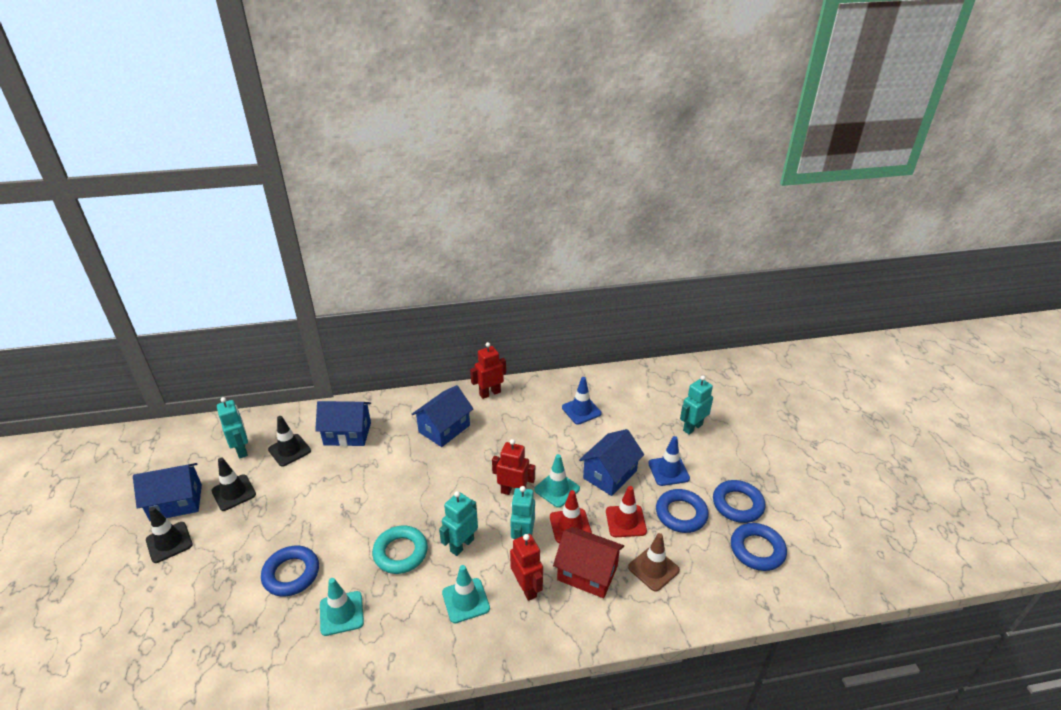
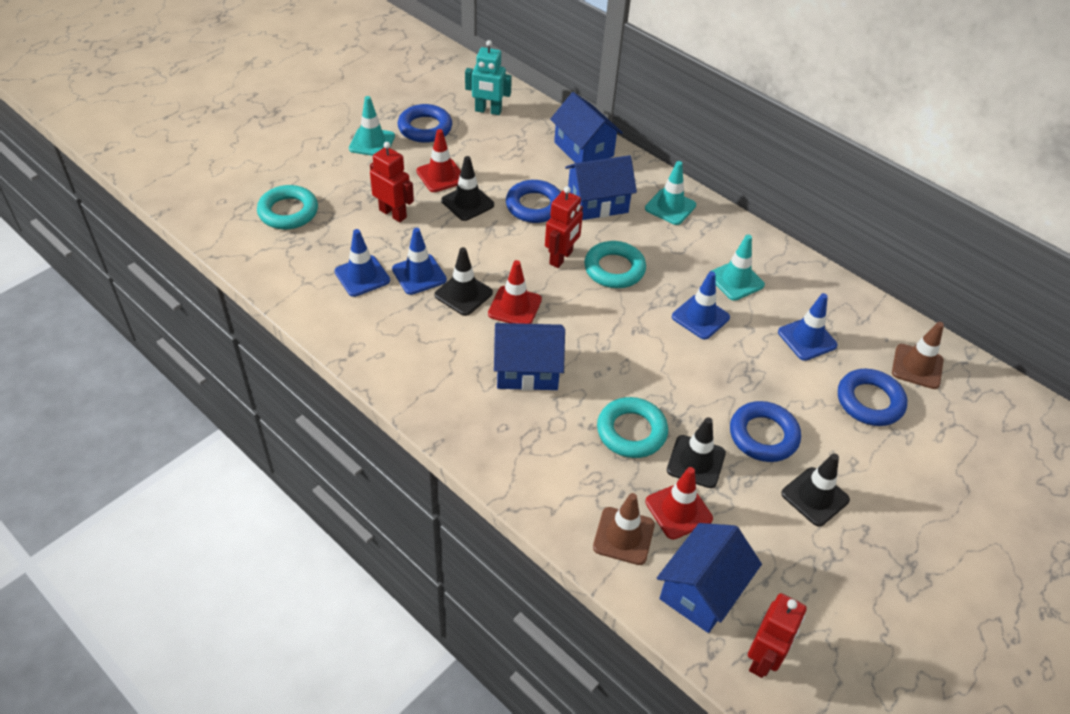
black traffic cone: [146,507,193,563] [211,458,256,511] [268,416,311,467] = 3 -> [435,247,493,316] [441,156,494,221] [667,417,726,488] [781,453,850,527] = 4
blue traffic cone: [562,377,602,425] [648,436,690,486] = 2 -> [335,229,390,297] [392,228,447,295] [672,271,730,339] [778,293,838,361] = 4
brown traffic cone: [628,533,680,592] = 1 -> [593,493,655,565] [892,322,944,389] = 2
red house: [553,527,624,598] = 1 -> none = 0
red traffic cone: [550,490,592,543] [606,486,647,537] = 2 -> [416,129,461,192] [488,260,542,324] [645,467,713,540] = 3
turquoise ring: [372,526,428,574] = 1 -> [257,185,318,229] [584,241,646,288] [597,397,668,458] = 3
turquoise robot: [217,397,248,459] [439,491,478,556] [510,486,535,539] [680,376,713,435] = 4 -> [465,40,512,115] = 1

